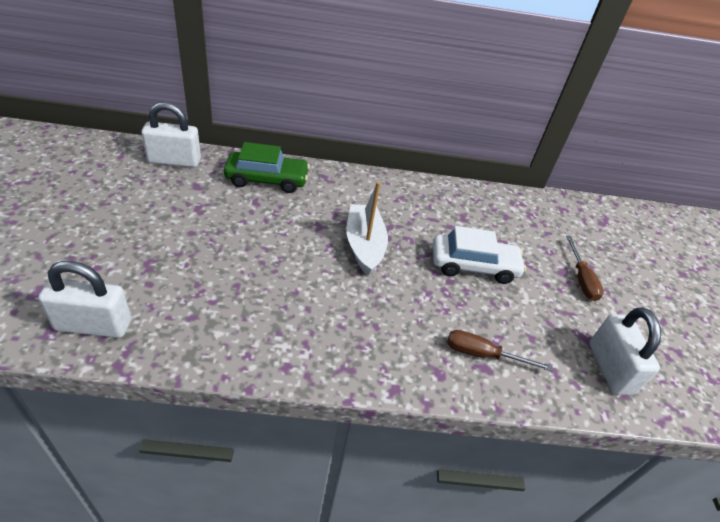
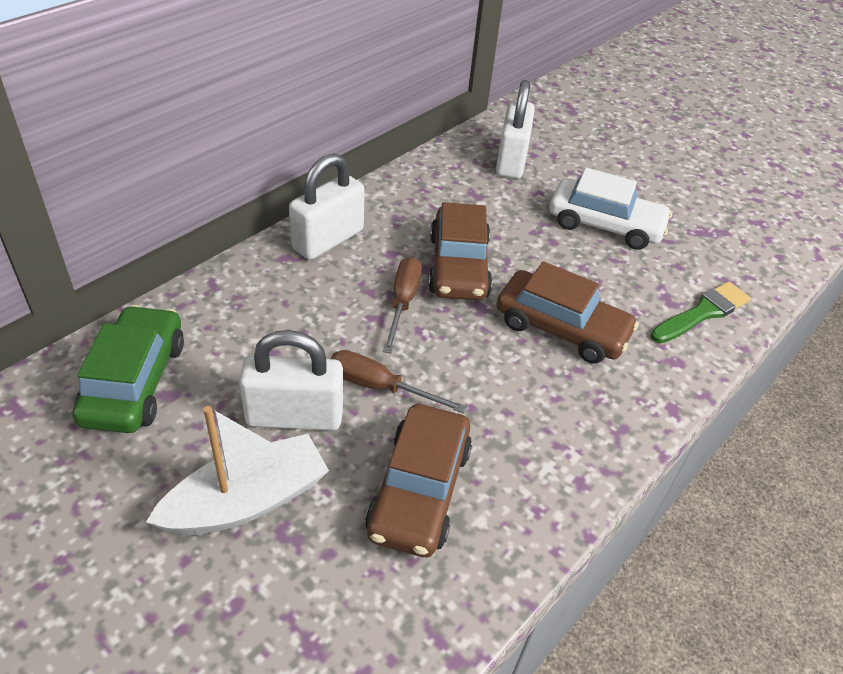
brown car: none = 0 -> [365,404,472,557] [428,202,493,301] [497,261,639,364] = 3
green brush: none = 0 -> [650,282,751,343] = 1

